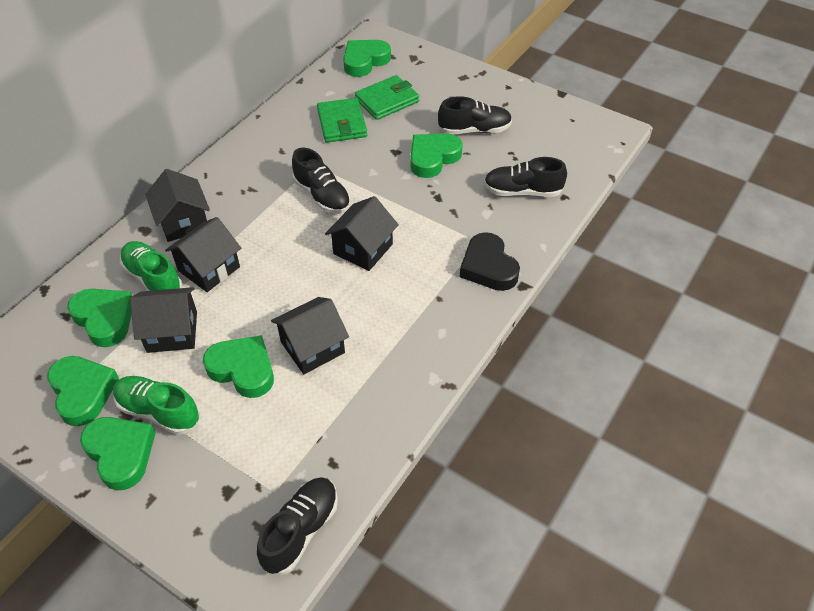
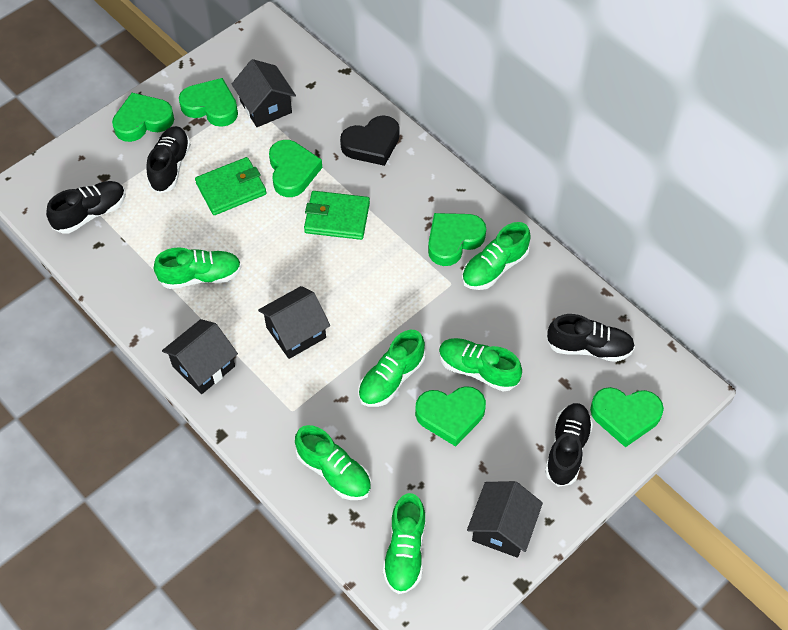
black house: [130,287,197,353] [145,169,210,242] [165,217,241,292] [271,297,349,374] [325,196,399,271] = 5 -> [162,319,238,394] [232,59,296,127] [258,286,330,359] [467,481,543,558] = 4
green shoe: [113,376,200,435] [120,241,183,291] = 2 -> [154,247,242,289] [295,425,371,500] [358,330,425,407] [383,493,426,594] [439,338,522,391] [462,222,531,290] = 6

